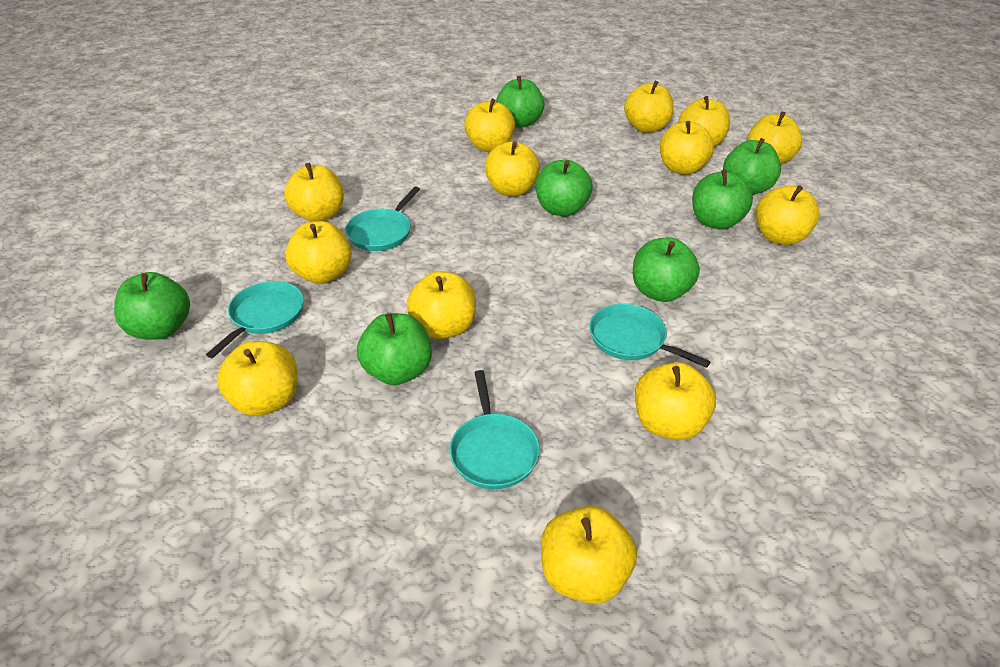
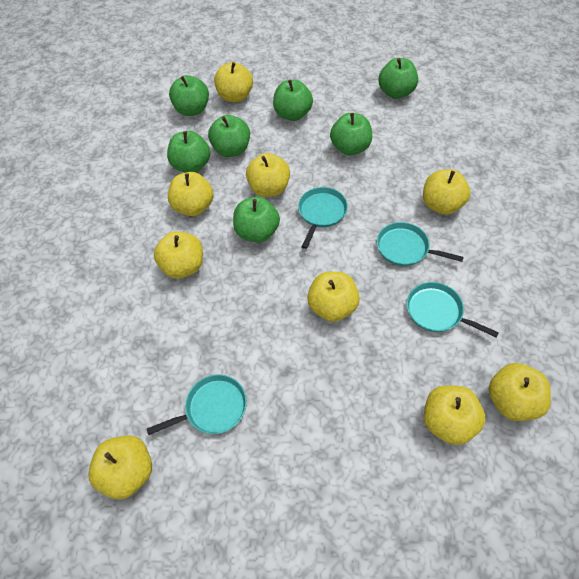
yellow apple: [217,341,298,416] [284,163,344,222] [285,221,352,284] [407,271,476,339] [464,99,515,152] [485,141,540,196] [541,506,637,604] [624,81,673,133] [635,362,716,440] [660,121,714,175] [678,96,730,147] [747,111,802,164] [755,185,820,245] = 13 -> [88,435,152,499] [154,231,203,279] [168,172,214,216] [214,62,253,102] [246,153,290,197] [307,272,360,322] [423,169,471,215] [424,386,486,445] [489,363,551,421] = 9

